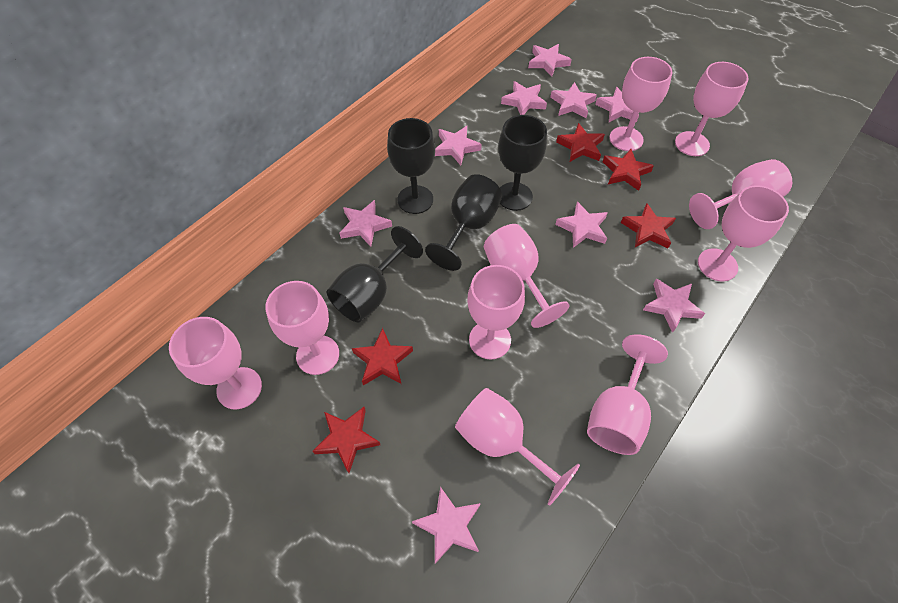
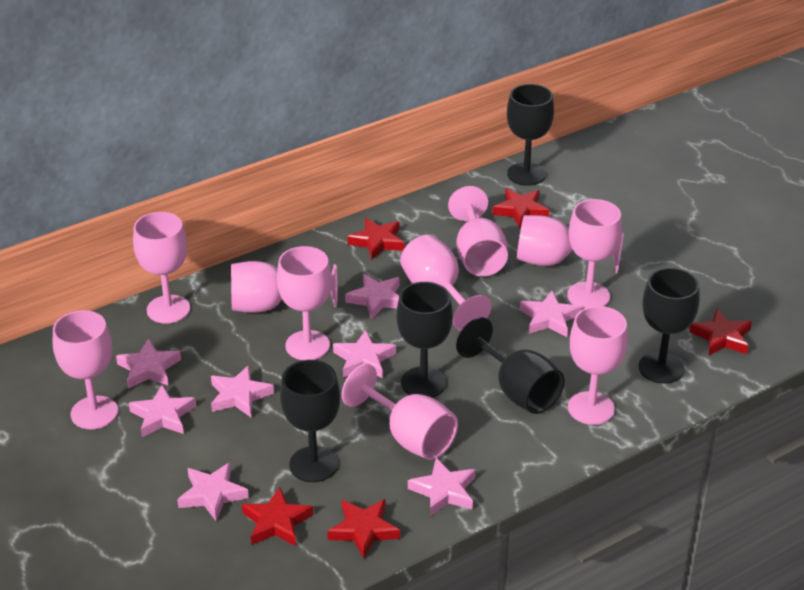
black goblet: [327,226,423,322] [387,118,435,214] [425,174,502,271] [499,115,547,211] = 4 -> [280,360,340,482] [396,282,453,398] [456,317,565,414] [507,84,554,186] [638,268,700,384] = 5
pink star: [339,200,392,247] [412,487,481,564] [435,126,482,166] [501,81,547,115] [528,44,572,77] [550,82,597,118] [555,201,608,248] [595,87,639,122] [643,278,705,333] = 9 -> [116,339,181,389] [129,385,196,437] [177,462,249,521] [211,365,274,417] [333,330,396,378] [345,274,400,319] [408,458,476,516] [520,291,581,337] = 8

